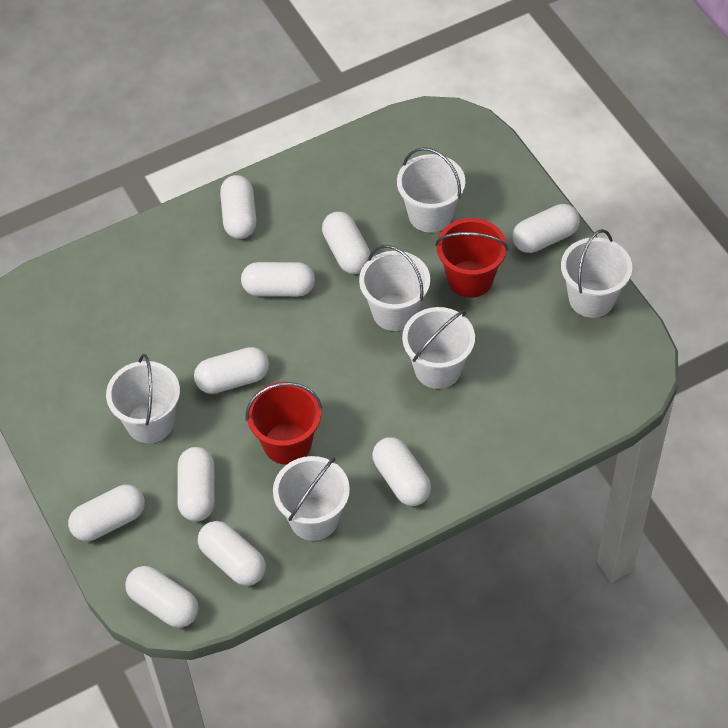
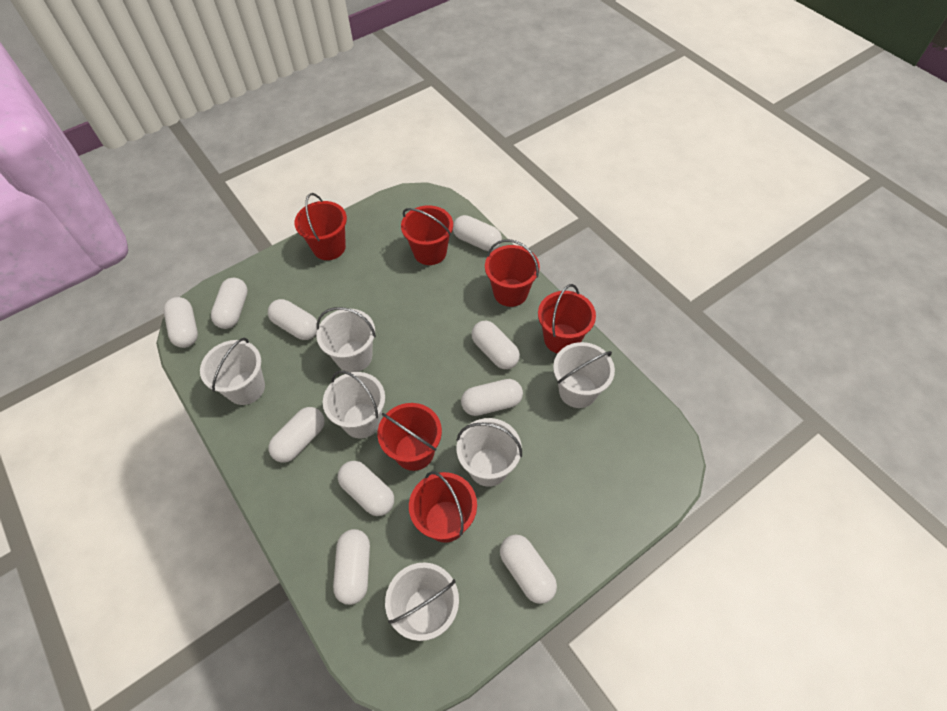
red bucket: [246,382,322,465] [435,218,508,298] = 2 -> [295,193,347,260] [378,403,442,471] [401,205,453,265] [409,471,477,543] [485,239,540,307] [538,284,596,354] = 6

